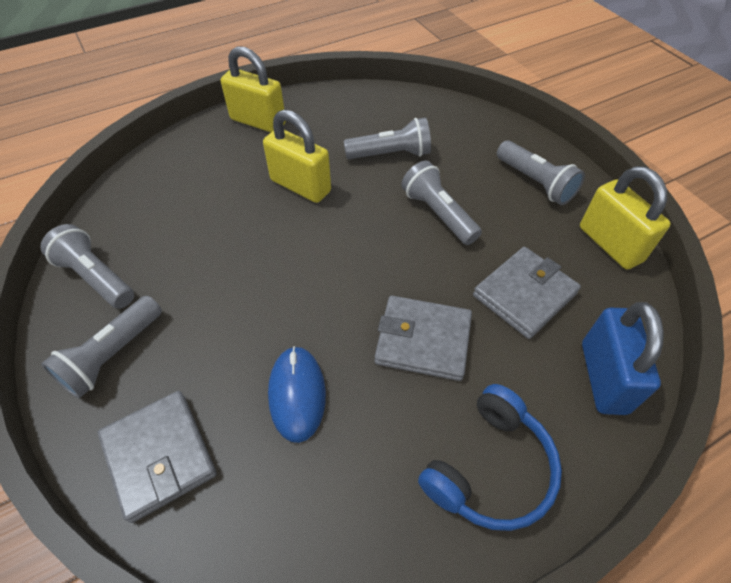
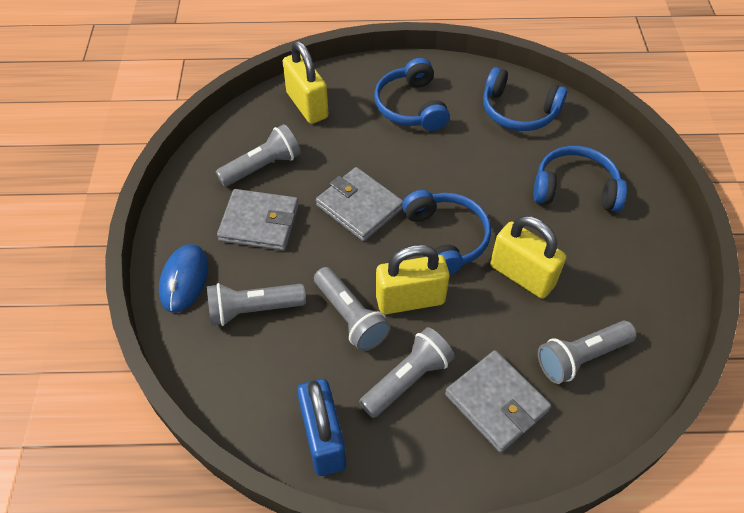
blue headphones: [418,384,562,531] = 1 -> [374,58,450,131] [402,190,491,275] [483,67,567,131] [533,146,627,212] = 4

